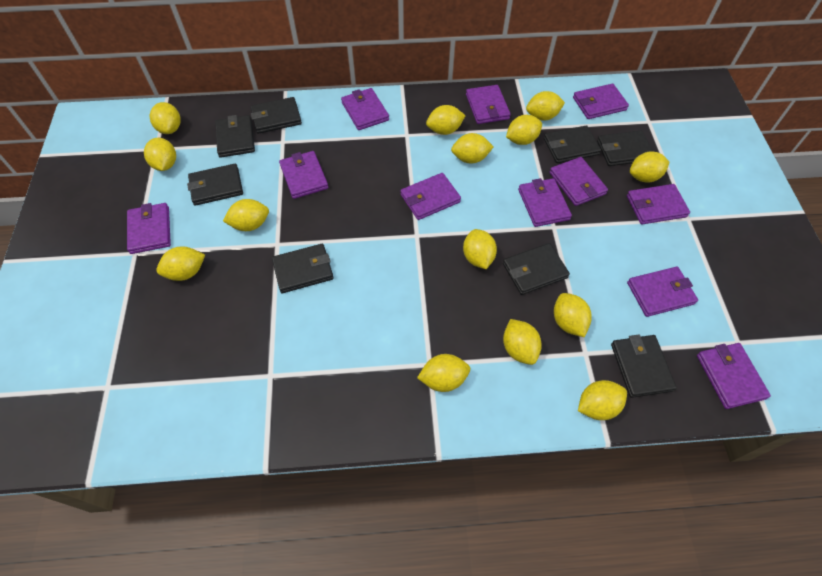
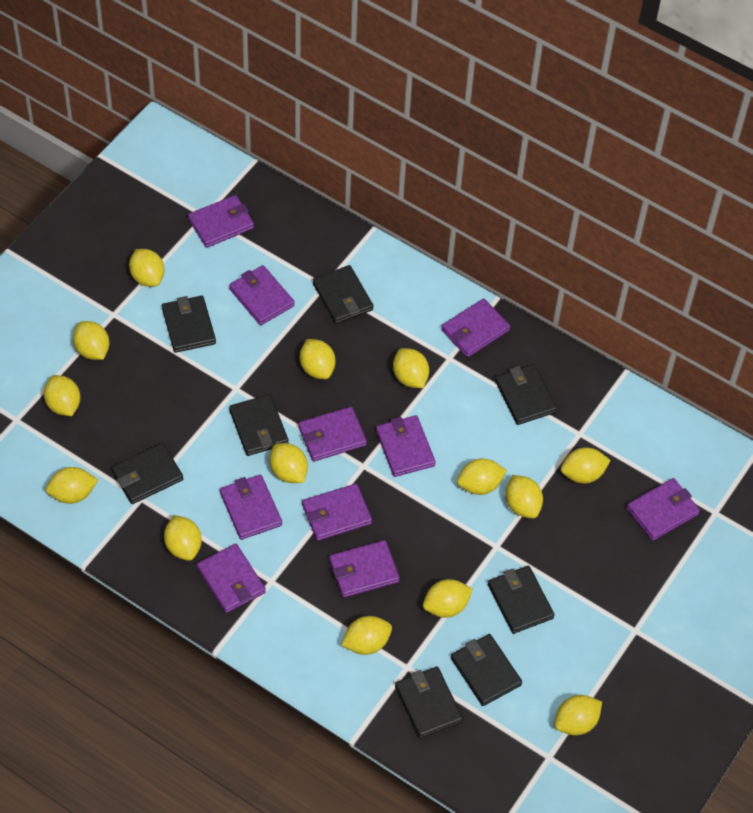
purple wallet: [127,203,171,254] [279,151,328,199] [341,88,389,130] [400,173,461,220] [466,85,511,124] [518,178,572,227] [550,157,608,206] [573,84,629,119] [627,184,690,224] [627,266,698,317] [697,343,771,409] = 11 -> [188,195,254,248] [197,544,266,613] [220,474,282,540] [229,265,295,325] [298,407,367,462] [302,484,372,541] [329,540,400,598] [376,415,436,477] [441,299,510,357] [627,478,700,541] = 10

